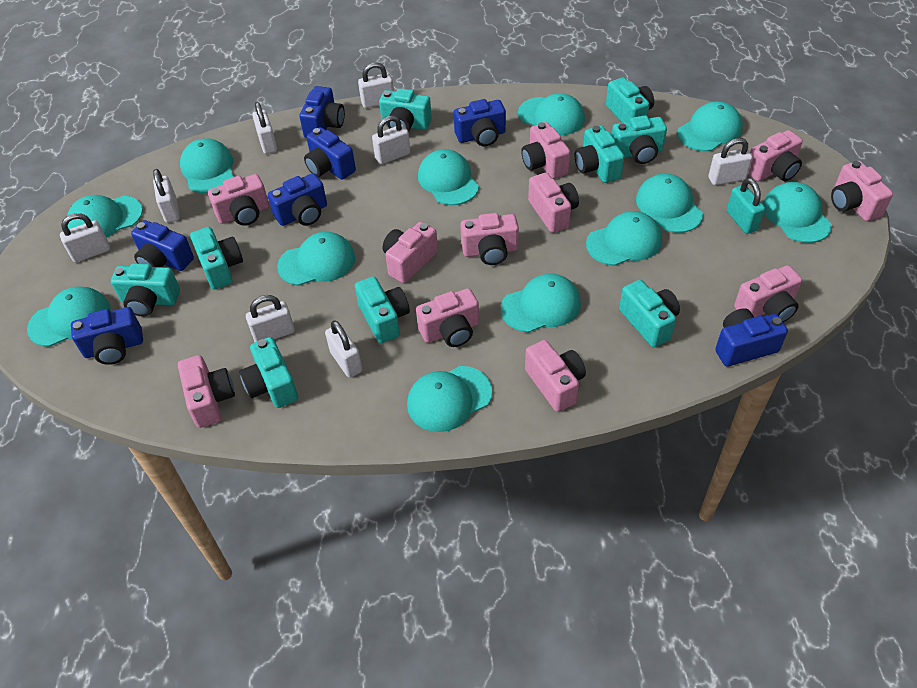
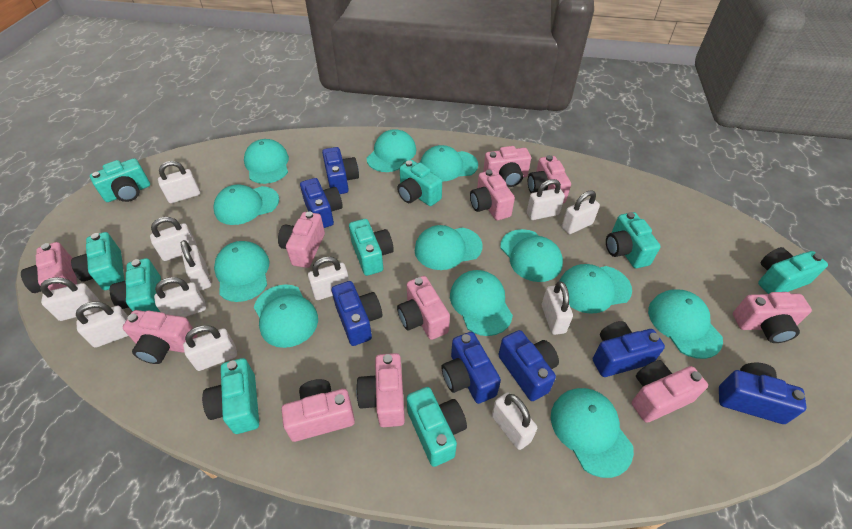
turquoise padlock: [727,178,765,234] = 1 -> none = 0
white padlock: [60,213,110,263] [153,169,180,223] [246,295,295,342] [252,102,277,154] [325,320,362,378] [358,62,394,108] [372,116,410,164] [708,138,753,185] = 8 -> [40,277,100,321] [76,302,128,348] [150,217,197,261] [154,277,206,317] [158,161,200,203] [181,240,211,291] [183,325,237,371] [308,256,349,300] [492,392,537,450] [527,179,565,220] [542,281,573,335] [562,190,600,234] = 12

